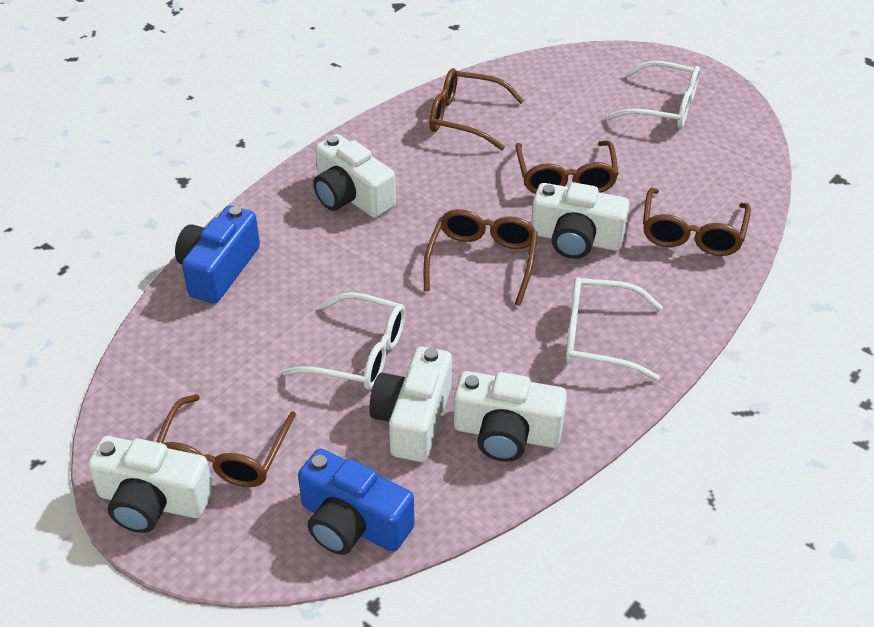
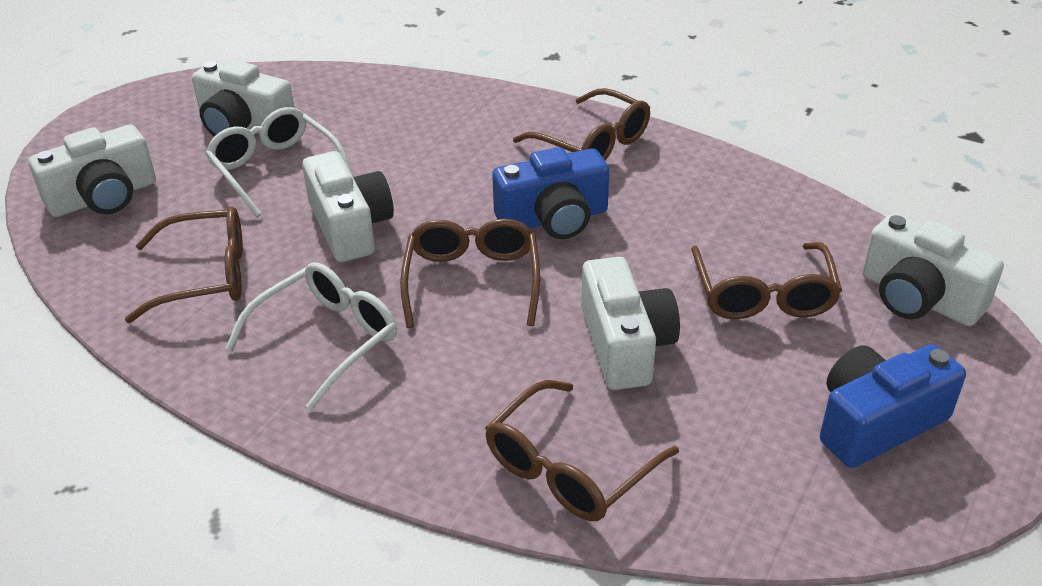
white glasses: [282,292,405,390] [565,277,662,381] [606,61,700,129] = 3 -> [205,107,353,217] [226,262,397,410] = 2

